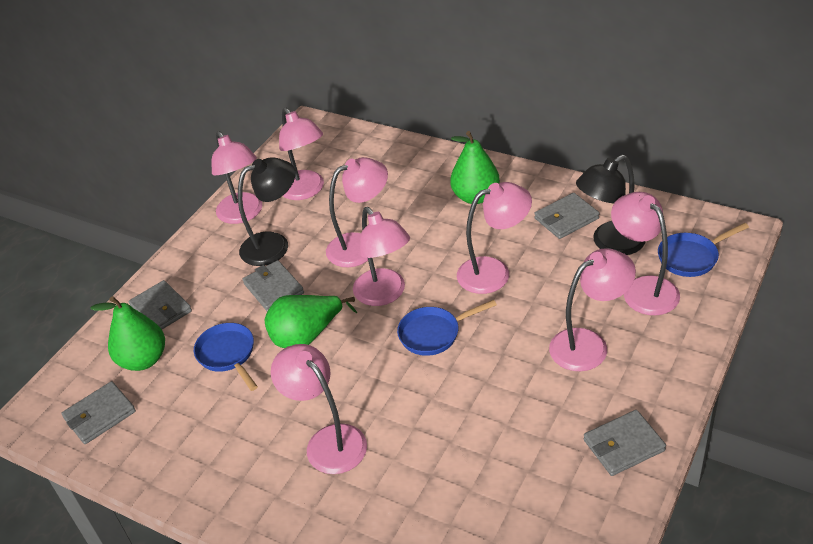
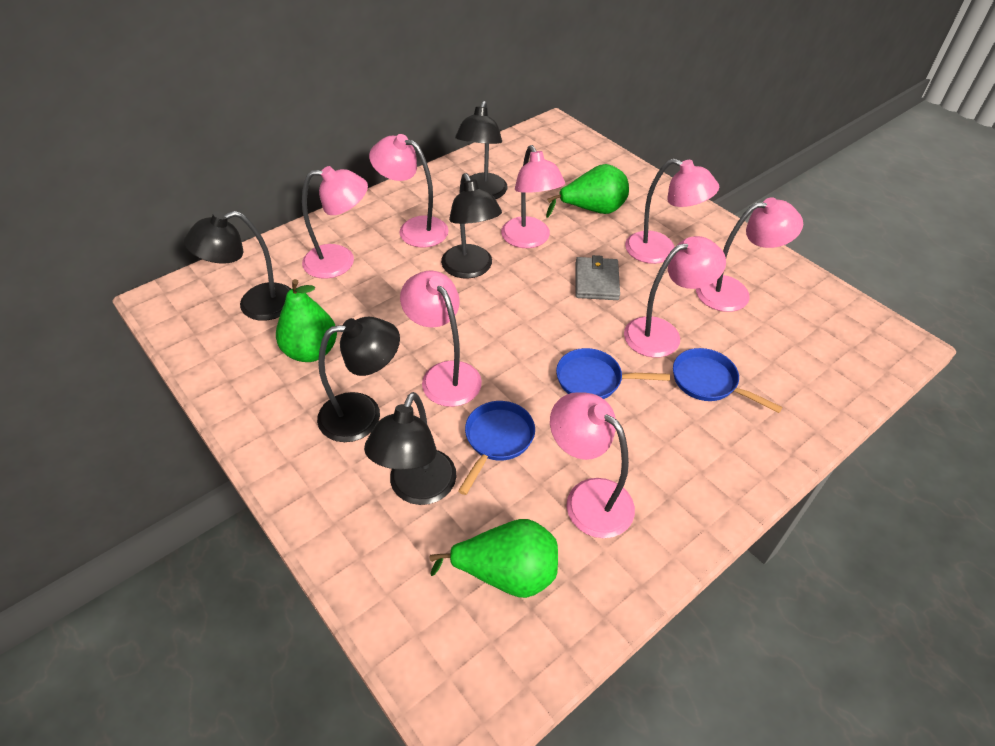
black lamp: [238,157,296,266] [576,155,646,255] = 2 -> [184,211,291,321] [317,317,400,442] [364,392,457,505] [441,173,502,278] [455,101,508,199] = 5
grey wallet: [61,381,136,444] [128,280,192,329] [243,260,304,312] [534,193,600,239] [583,410,666,476] = 5 -> [576,255,620,300] = 1

